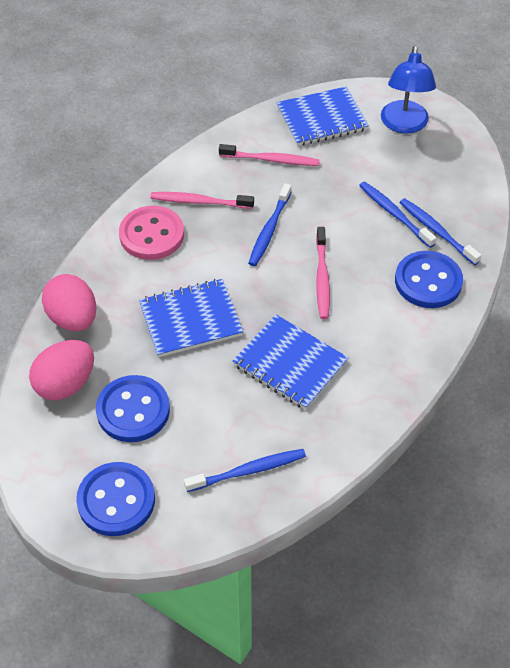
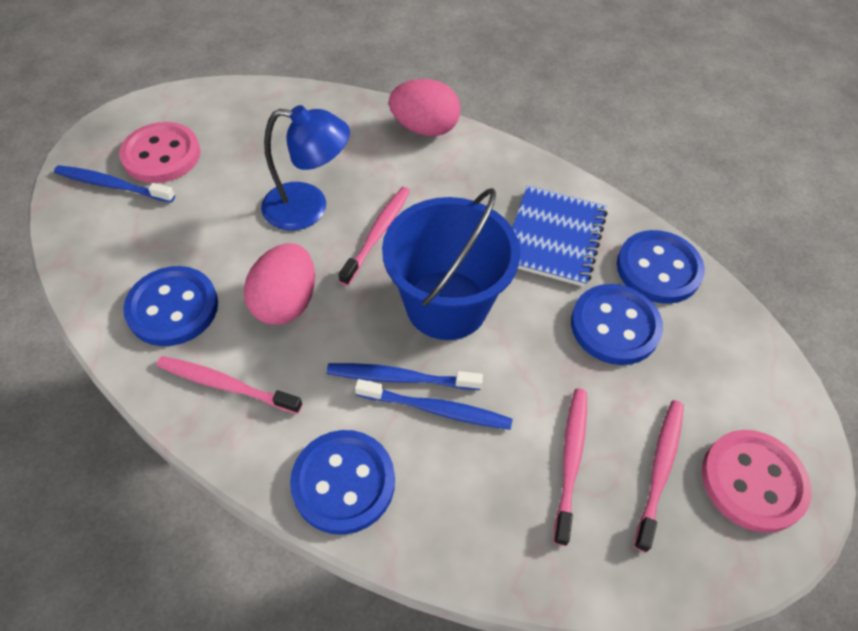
blue bucket: none = 0 -> [382,188,520,340] = 1
blue button: [76,462,155,536] [96,375,170,442] [395,251,463,308] = 3 -> [123,266,218,346] [290,430,395,535] [571,284,663,365] [617,230,705,304] = 4
blue notebook: [139,279,243,357] [232,314,349,410] [277,87,369,146] = 3 -> [512,185,608,287] = 1
blue toothbrush: [184,449,306,492] [248,183,291,266] [359,181,437,248] [399,198,482,265] = 4 -> [54,165,175,203] [327,363,483,390] [355,379,513,430] = 3
pink button: [119,206,184,260] = 1 -> [119,122,201,183] [702,430,812,533] = 2
pink toothbrush: [150,192,254,209] [219,144,319,166] [316,227,330,319] = 3 -> [156,356,303,414] [339,187,410,286] [554,389,587,546] [634,400,684,552] = 4

